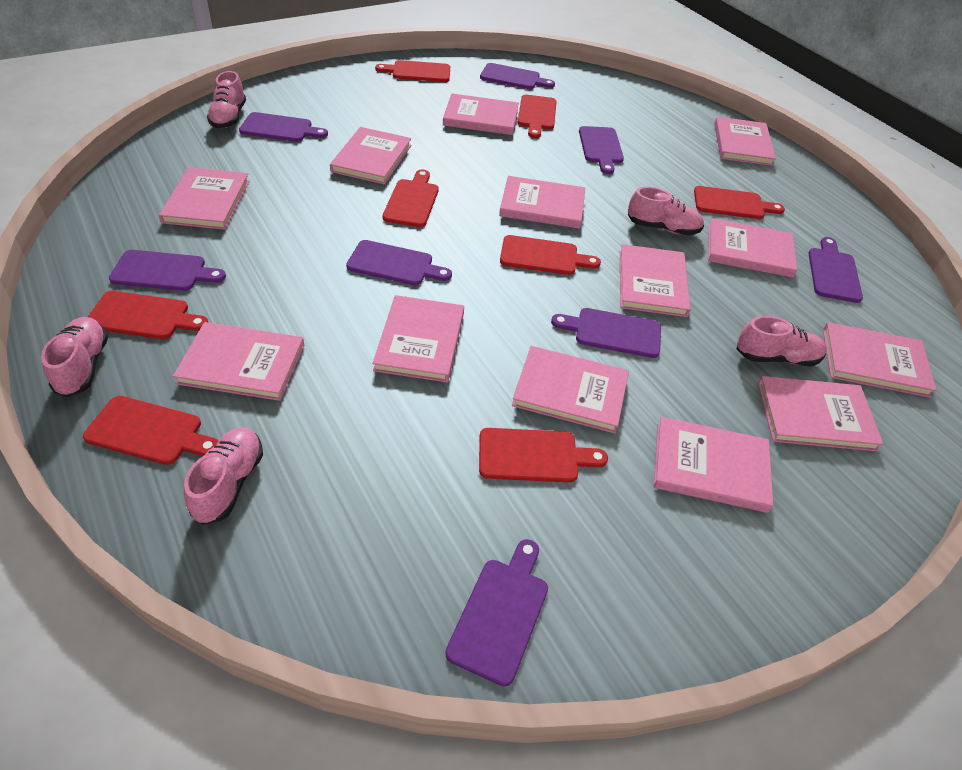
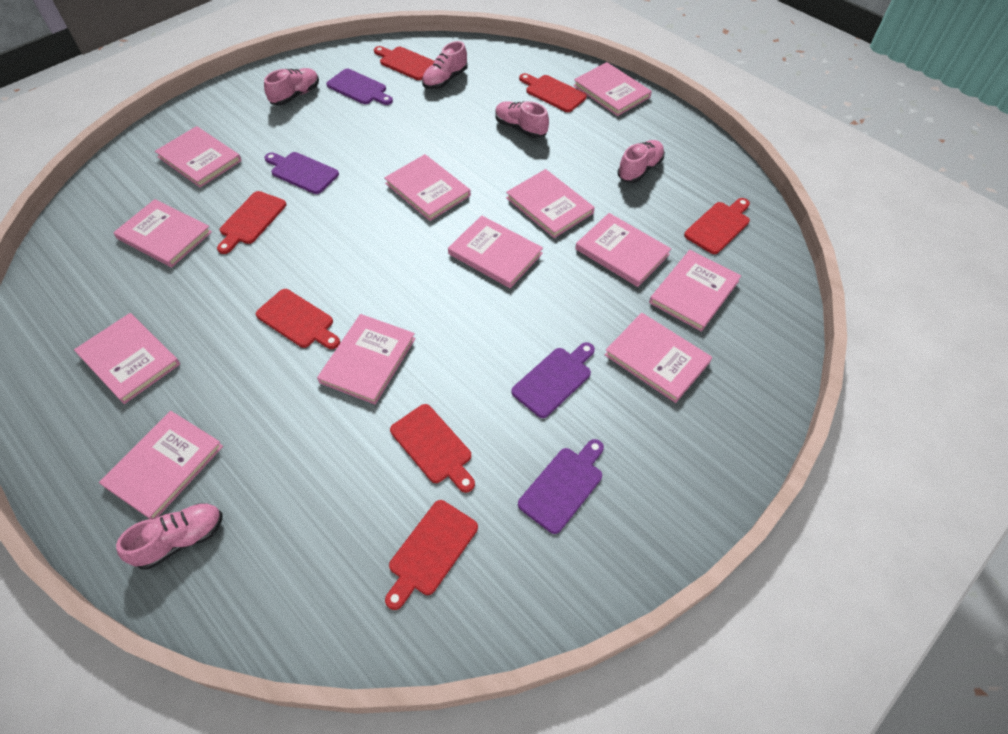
pink book: [159,167,250,230] [173,322,304,401] [330,127,411,184] [373,295,464,382] [443,93,519,135] [499,176,585,229] [512,346,629,433] [620,244,691,317] [654,417,773,513] [708,218,797,278] [714,117,776,166] [758,376,884,451] [823,322,937,398] = 13 -> [74,313,180,404] [99,411,223,519] [113,199,212,268] [155,126,242,188] [317,314,416,404] [384,154,471,221] [448,215,543,288] [506,169,595,238] [573,62,652,116] [575,213,671,287] [605,313,712,403] [649,250,741,332] = 12
purple cutting board: [109,250,226,291] [239,112,328,142] [346,240,452,286] [445,539,548,686] [480,63,555,89] [551,308,661,358] [579,126,624,174] [808,237,863,303] = 8 -> [264,152,339,194] [326,69,393,105] [511,342,595,418] [518,439,604,534] = 4
red cutting board: [83,396,218,465] [88,291,209,339] [375,60,450,82] [383,169,439,227] [479,428,608,482] [500,235,601,275] [517,95,557,138] [694,186,785,219] = 8 -> [217,191,286,254] [256,289,340,349] [374,46,434,80] [385,500,478,610] [390,404,475,493] [519,73,587,112] [684,198,750,254] = 7

